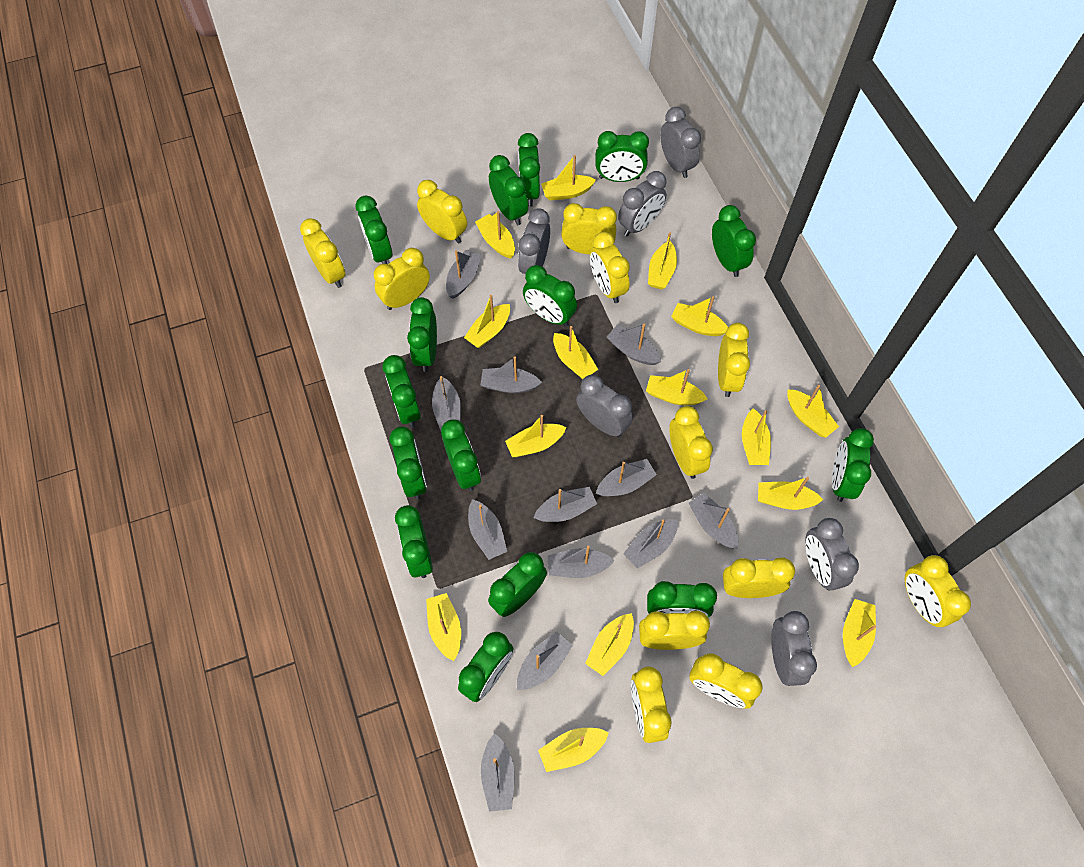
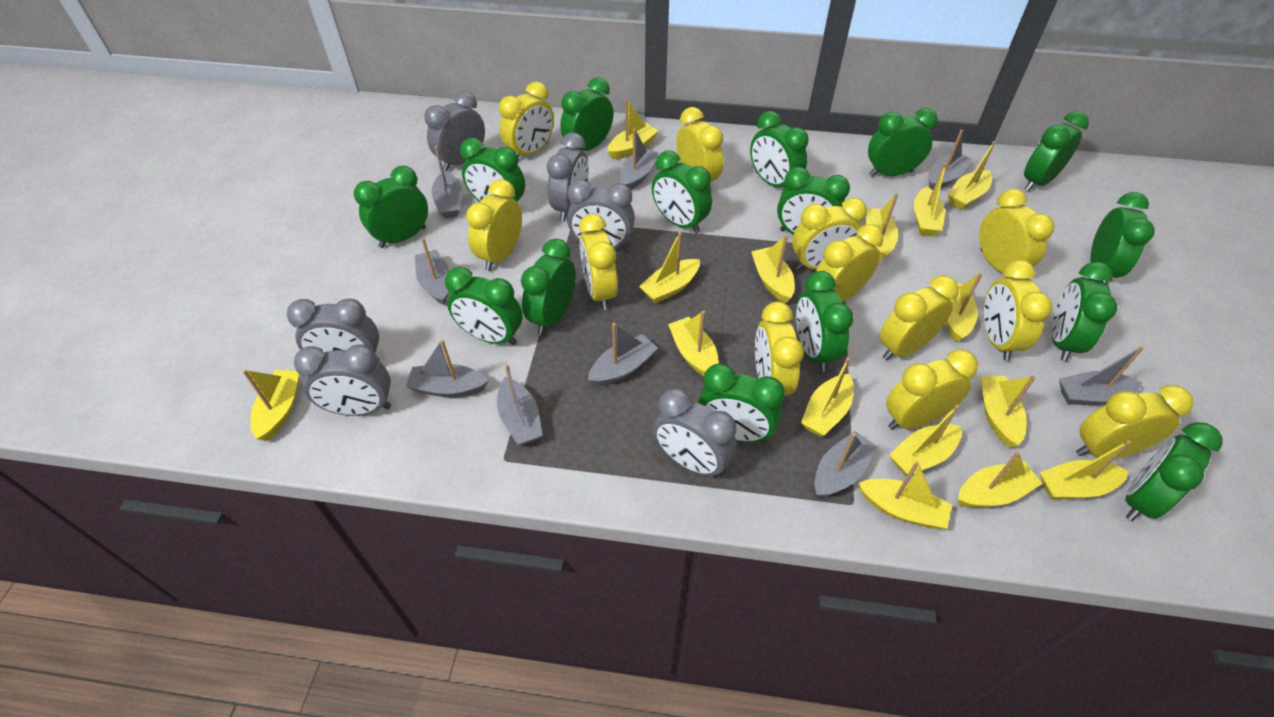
grey boat: [432,376,461,430] [446,250,481,299] [468,499,507,560] [480,356,542,393] [481,733,515,812] [517,631,573,690] [533,487,597,522] [547,546,615,578] [596,459,657,497] [607,324,661,365] [623,519,678,568] [689,493,738,549] = 12 -> [406,339,489,398] [415,237,450,305] [432,146,462,219] [497,364,543,445] [588,323,658,386] [619,128,659,190] [814,431,878,498] [929,130,972,190] [1059,346,1144,405] = 9

